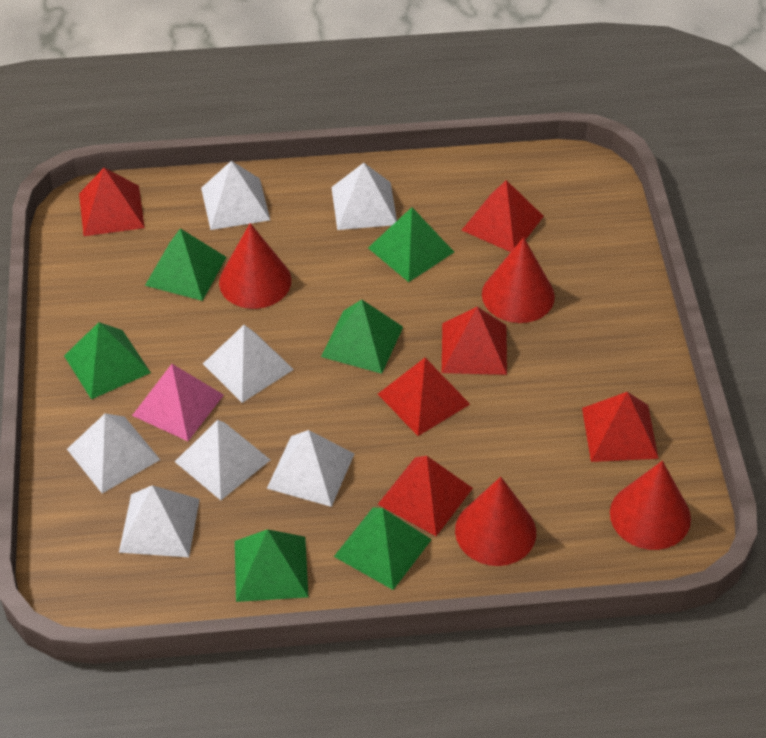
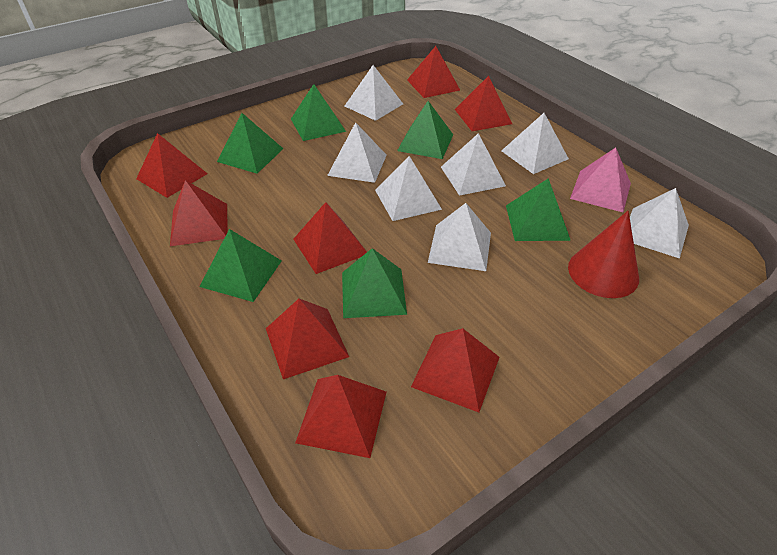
red cone: [219,223,291,309] [455,477,536,566] [482,237,555,323] [610,461,691,550] = 4 -> [568,211,639,298] = 1
red pyramid: [79,168,145,236] [378,358,470,436] [378,456,473,536] [442,307,507,375] [462,180,544,252] [582,392,659,462] = 6 -> [136,133,208,198] [170,180,228,246] [266,299,349,379] [293,202,367,274] [295,375,386,458] [407,46,460,98] [411,328,500,412] [455,76,512,131] = 8

